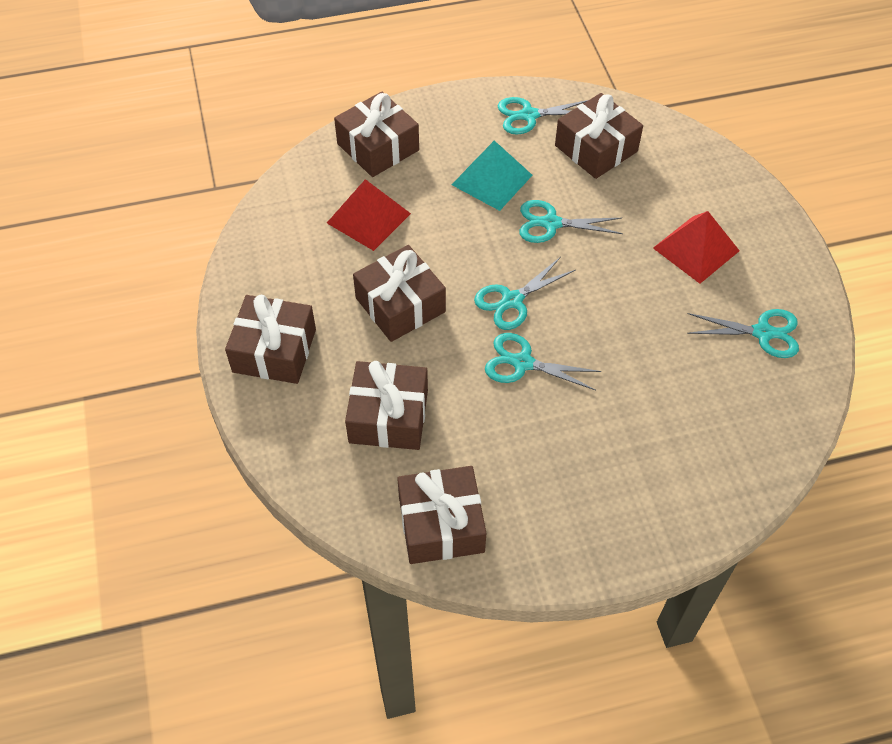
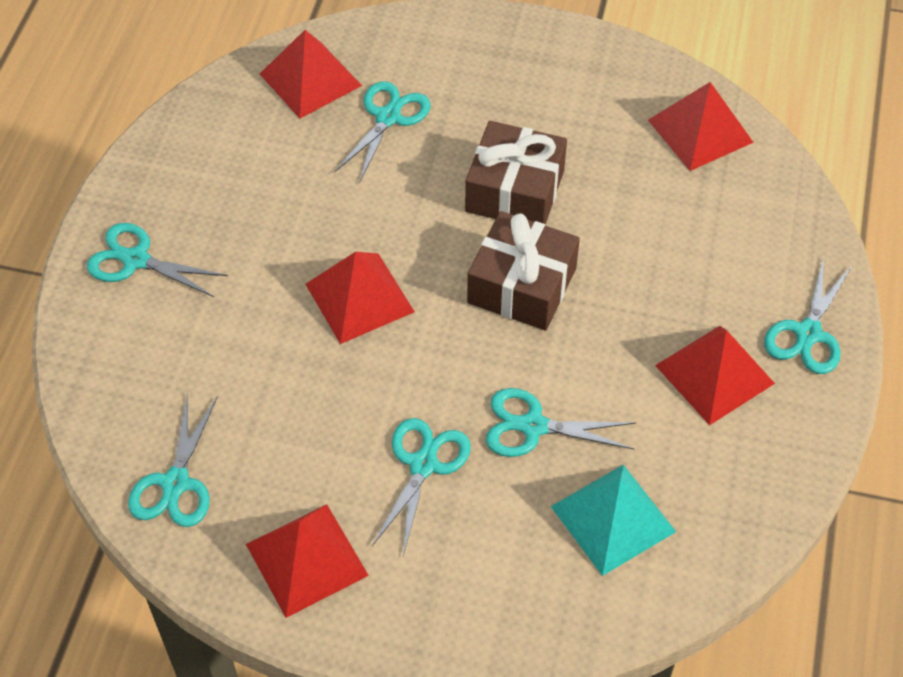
brown gift: [225,295,316,384] [334,92,419,177] [345,361,428,450] [353,245,446,342] [397,466,486,564] [555,93,643,179] = 6 -> [465,121,567,225] [467,211,580,330] = 2
red pyramid: [327,179,411,251] [653,211,740,284] = 2 -> [246,504,369,618] [260,30,362,119] [305,252,415,344] [648,82,754,171] [655,326,775,425] = 5
turquoise scissors: [474,257,575,330] [485,333,601,390] [498,97,588,135] [519,200,623,243] [687,309,799,358] = 5 -> [87,223,228,297] [128,393,217,527] [334,81,431,183] [372,418,470,556] [486,388,636,457] [764,256,852,374] = 6

